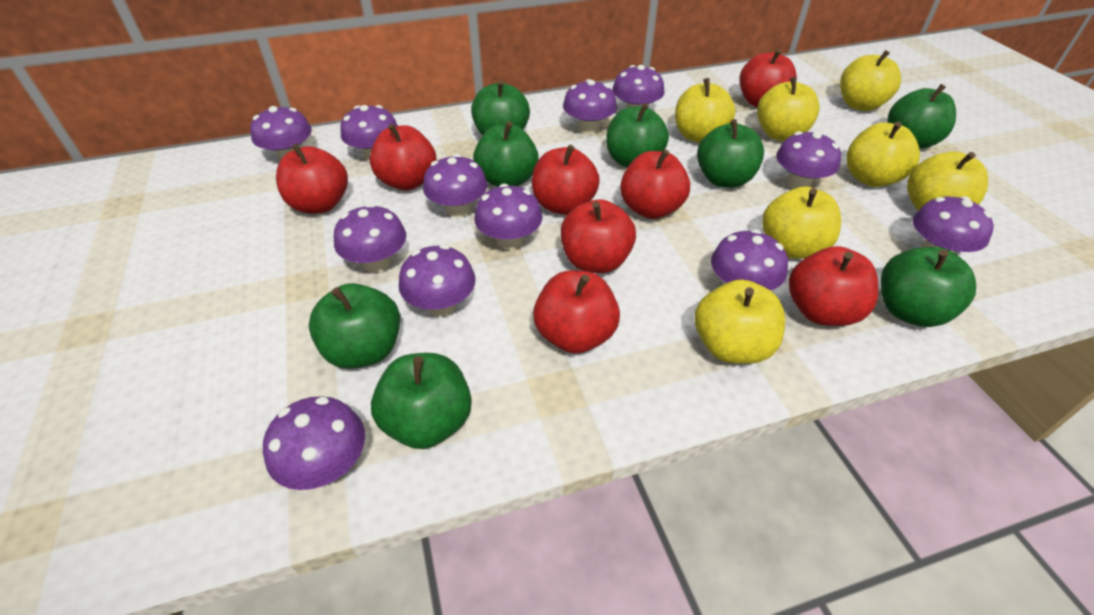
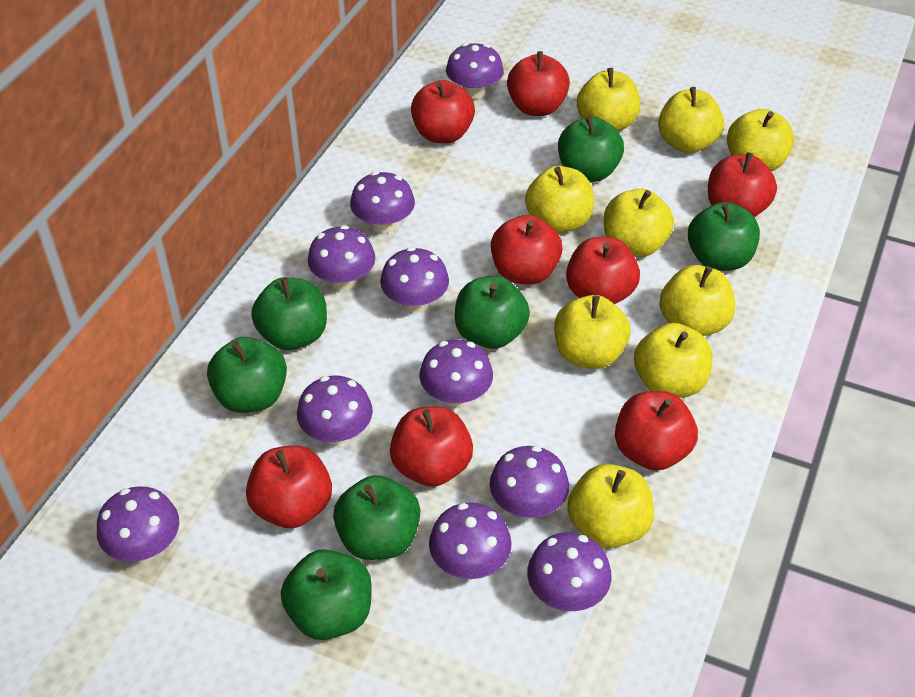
green apple: [309,283,400,369] [371,353,472,449] [471,80,530,136] [473,122,539,187] [606,103,669,167] [697,119,764,188] [881,247,976,327] [888,84,956,149] = 8 -> [207,337,287,413] [251,277,327,350] [281,549,372,640] [333,475,420,560] [455,276,530,349] [558,116,624,182] [688,202,760,271] = 7
purple mushroom: [250,106,312,161] [263,396,365,490] [334,204,406,272] [340,105,398,161] [399,245,476,317] [423,154,487,217] [474,184,542,250] [563,79,617,134] [612,65,665,108] [711,229,788,290] [776,131,841,189] [913,196,994,252] = 12 -> [97,487,179,562] [297,375,373,445] [308,225,375,290] [350,171,415,234] [380,247,449,313] [419,339,493,408] [429,503,512,579] [446,43,504,99] [490,446,569,519] [527,532,612,611] = 10
yellow apple: [675,78,735,143] [695,279,785,364] [757,77,820,141] [762,186,841,259] [840,50,901,111] [846,121,920,187] [907,152,988,211] = 7 -> [525,166,594,233] [554,295,631,369] [567,464,654,548] [577,68,640,131] [604,189,674,257] [634,323,713,398] [658,87,724,153] [659,265,735,336] [727,109,794,172] = 9

